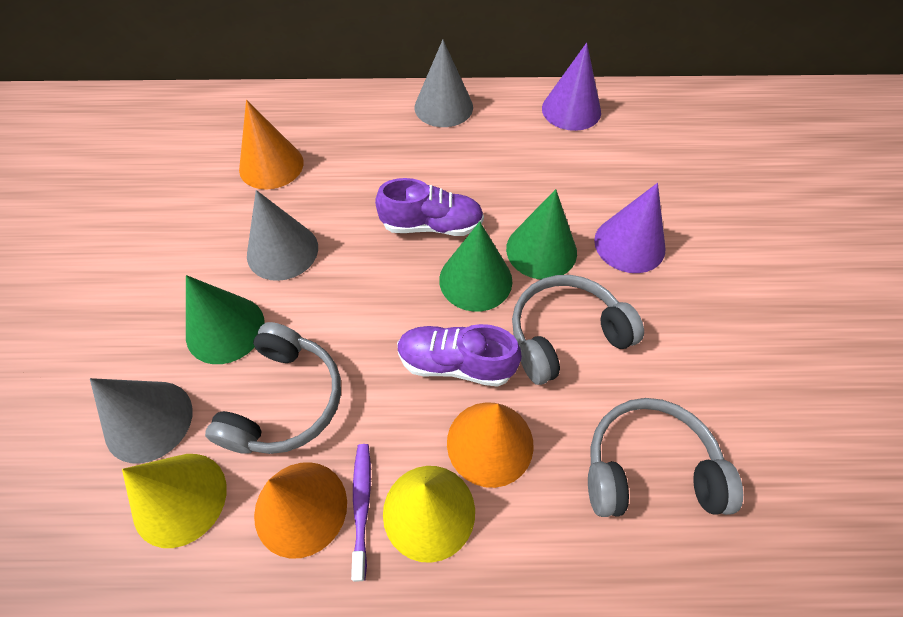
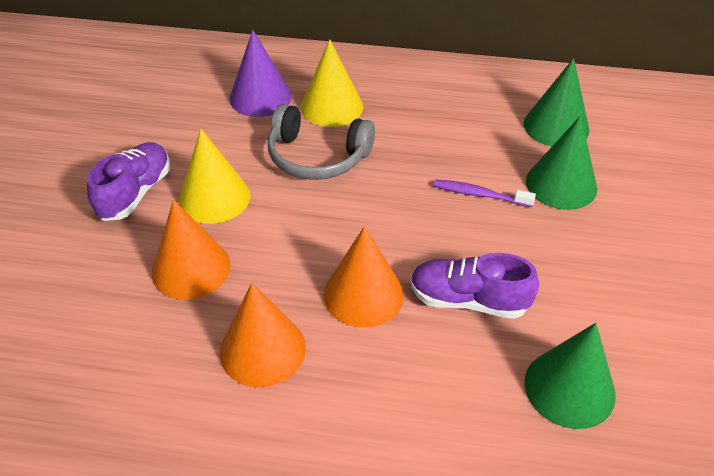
grey cone: [90,378,193,463] [247,190,318,281] [414,40,473,127] = 3 -> none = 0
grey headphones: [205,322,341,454] [512,275,644,385] [588,398,743,517] = 3 -> [268,104,375,180] = 1
purple cone: [542,43,601,131] [594,183,666,273] = 2 -> [229,30,292,117] = 1

